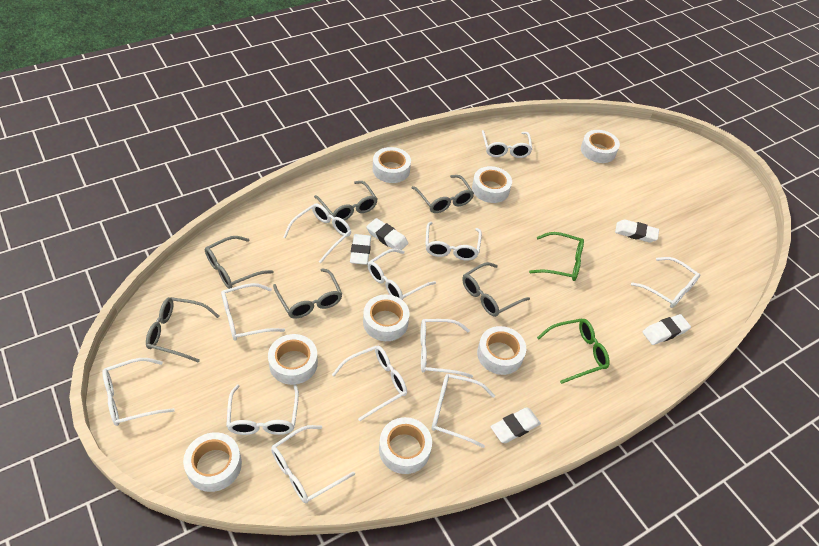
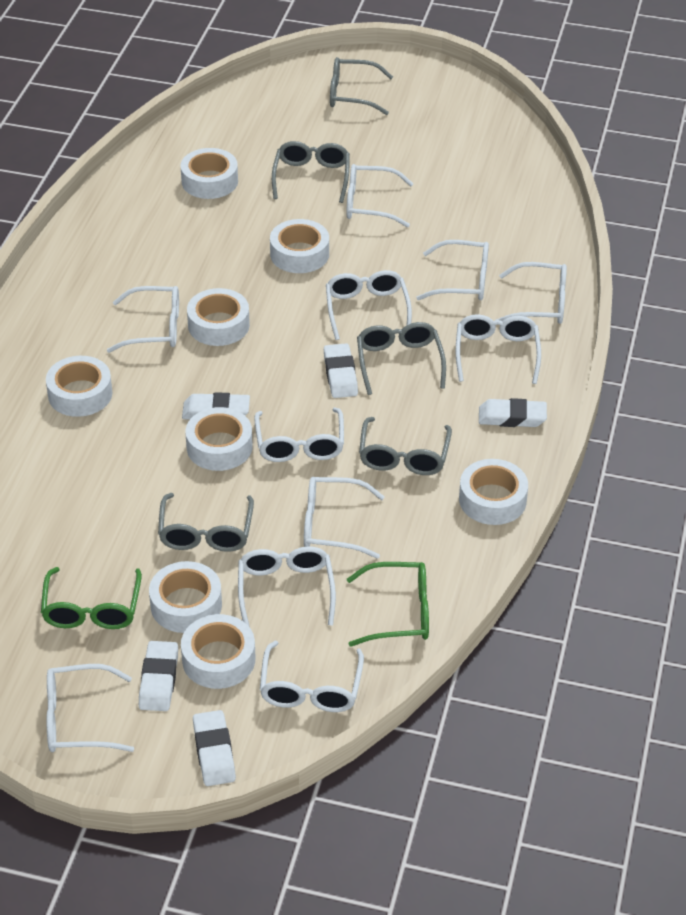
grey glasses: [146,297,219,363] [205,236,274,289] [273,268,342,319] [314,181,377,221] [411,175,474,213] [462,262,530,317] = 6 -> [158,493,254,552] [272,141,350,203] [330,57,393,115] [357,322,446,395] [359,417,452,475] = 5
white glasses: [102,358,175,426] [221,283,285,341] [226,384,299,435] [271,425,355,503] [283,203,351,263] [332,346,407,421] [368,249,436,300] [420,319,473,378] [425,222,482,261] [431,374,495,448] [482,130,532,158] [631,257,700,308] = 12 -> [46,664,134,752] [107,286,179,353] [238,546,336,627] [254,408,344,462] [260,641,364,712] [304,477,385,559] [326,270,412,340] [347,164,414,227] [416,240,489,300] [456,314,541,384] [495,262,567,324] = 11

